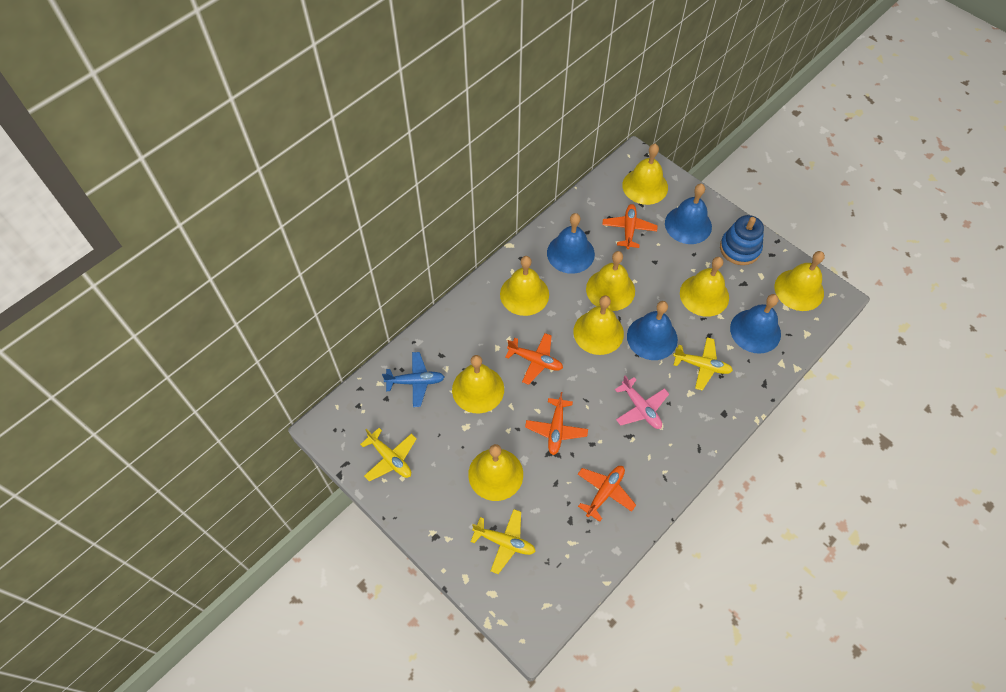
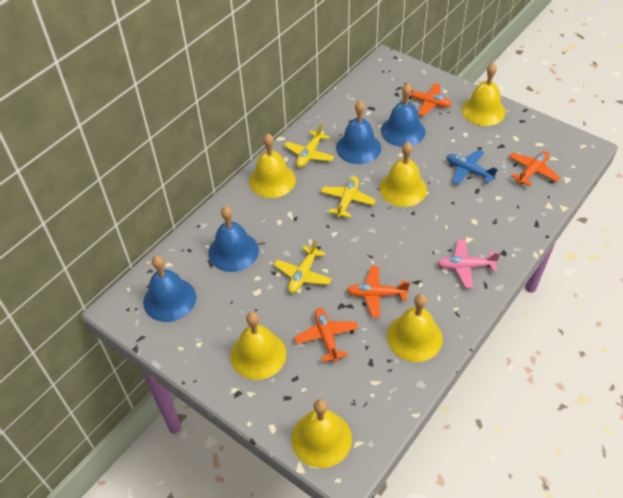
blue stacking toy: [720,215,764,265] = 1 -> none = 0
yellow bell: [452,355,504,413] [468,444,523,501] [500,256,549,316] [573,295,624,355] [586,251,635,311] [622,144,668,205] [680,257,729,317] [775,251,825,311] = 8 -> [230,312,286,380] [249,134,296,198] [291,399,352,468] [379,142,427,207] [387,294,443,362] [461,63,506,126] = 6

